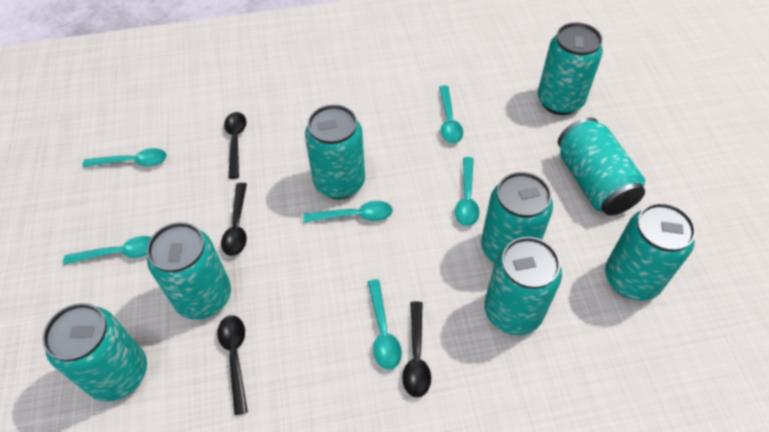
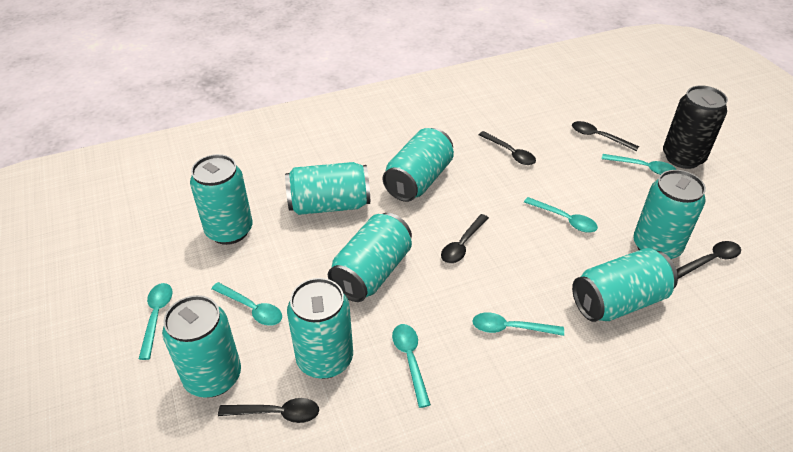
black can: none = 0 -> [663,85,728,169] = 1
black spoon: [217,315,248,415] [221,183,247,256] [224,112,246,179] [402,301,431,397] = 4 -> [218,398,319,423] [441,214,489,263] [479,131,536,165] [572,121,639,151] [676,241,741,279] = 5

